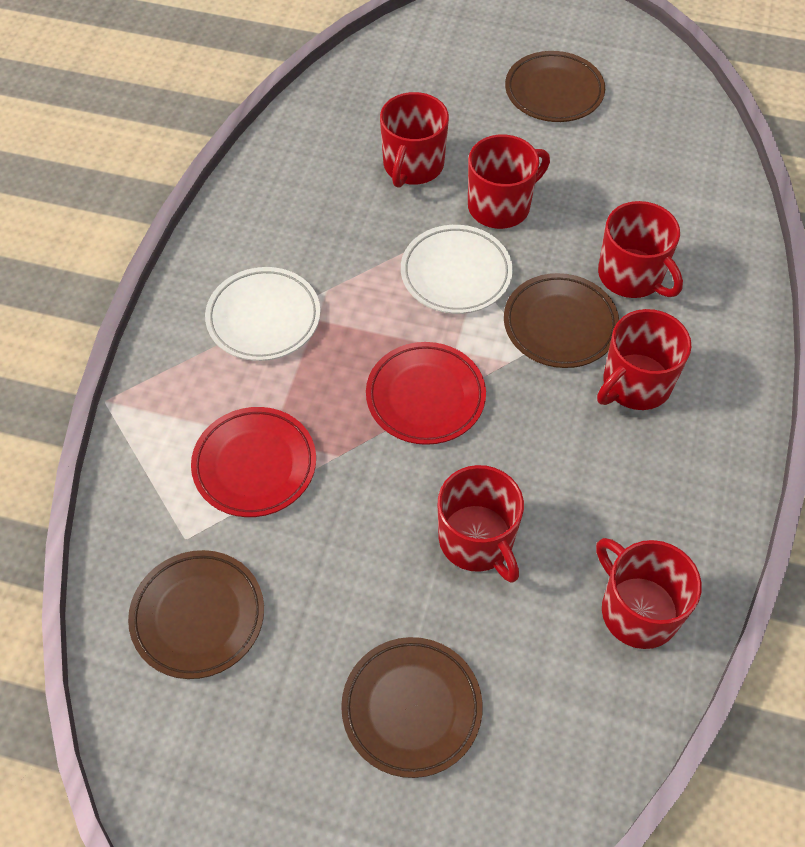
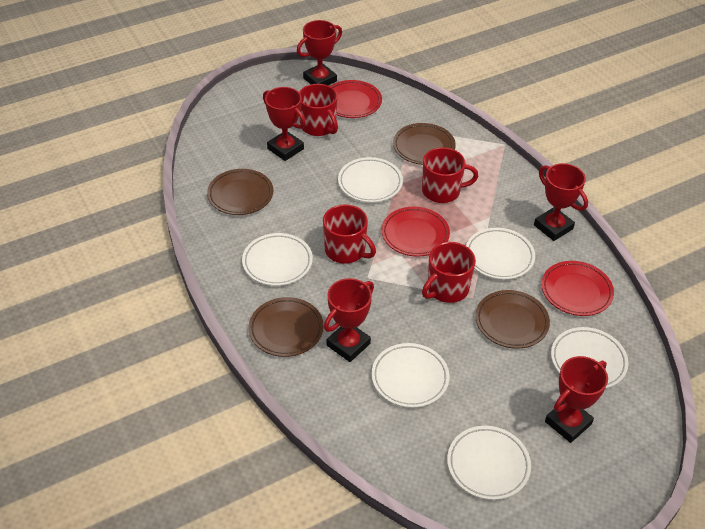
red mug: [380,92,449,188] [438,465,524,583] [468,135,550,229] [596,538,702,649] [597,309,691,410] [598,201,683,298] = 6 -> [299,84,338,136] [323,204,376,264] [422,147,478,203] [422,242,476,303] = 4
red plate: [191,407,316,517] [366,342,486,445] = 2 -> [330,80,382,118] [382,207,450,257] [541,261,614,316] = 3
red trophy: none = 0 -> [263,87,306,161] [297,20,342,85] [324,278,374,362] [534,163,588,241] [545,356,608,443] = 5
white plate: [205,267,320,361] [401,225,513,314] = 2 -> [242,233,313,286] [338,157,403,203] [371,343,449,408] [447,426,531,500] [466,228,535,280] [551,327,628,389] = 6

